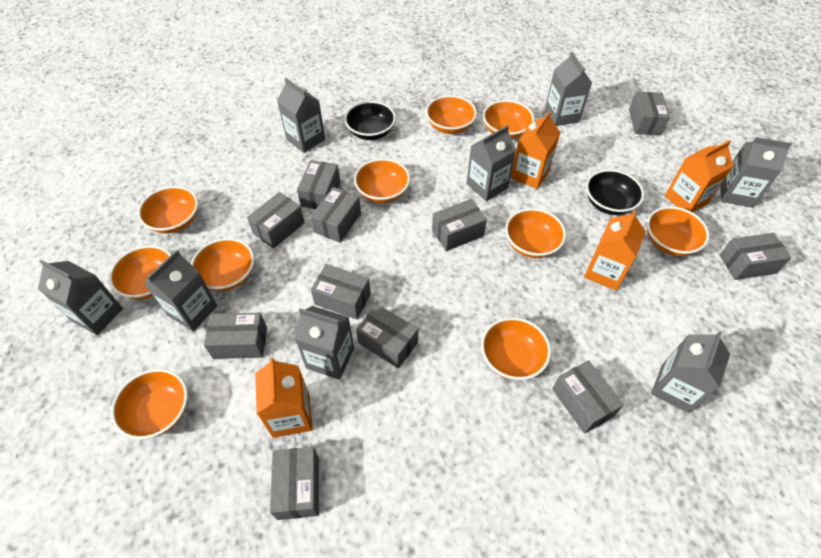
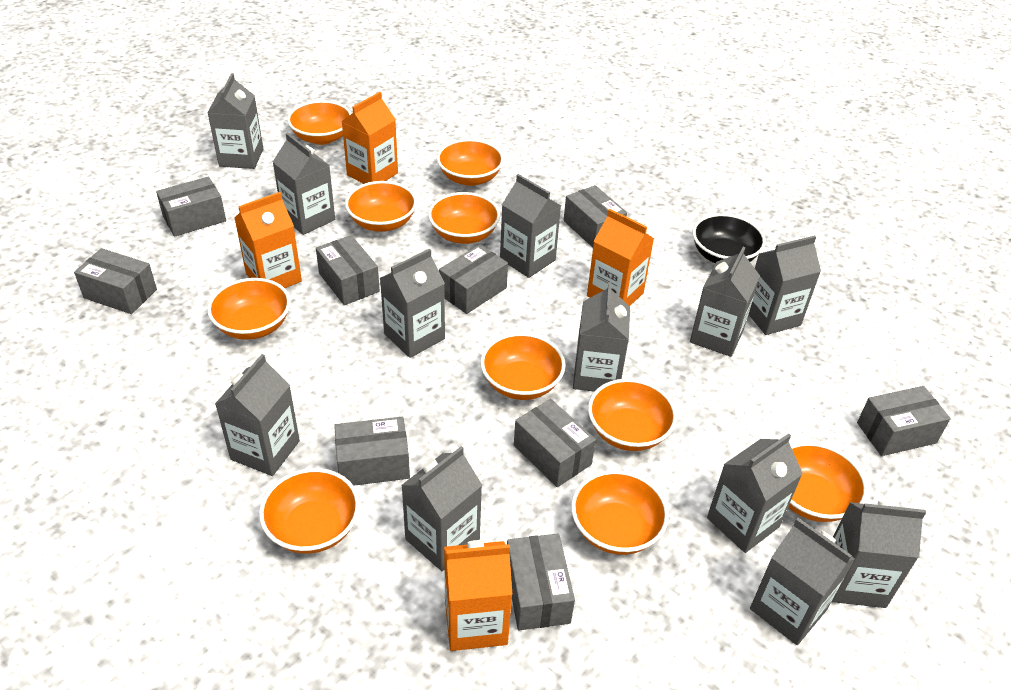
black bowl: [344,101,396,140] [586,169,644,215] = 2 -> [692,214,766,263] = 1
grey box: [204,313,267,359] [247,192,305,249] [270,447,319,520] [297,160,340,209] [311,187,361,243] [311,264,371,319] [356,304,418,368] [432,199,487,251] [552,360,624,434] [629,92,670,135] [720,233,791,280] = 11 -> [74,248,157,314] [156,177,226,237] [316,235,380,305] [334,417,410,486] [439,244,508,314] [507,533,575,630] [514,399,596,487] [564,185,627,247] [857,386,951,456] = 9
grey carton: [38,260,123,335] [144,250,217,331] [277,78,325,153] [295,306,354,380] [466,125,516,201] [545,52,592,126] [651,331,730,413] [720,137,792,208] = 8 -> [207,73,263,169] [215,354,300,476] [273,133,335,235] [380,248,445,358] [401,446,482,571] [500,174,561,278] [573,282,630,392] [690,247,760,357] [707,433,803,553] [748,235,821,335] [750,518,855,645] [832,501,926,608] = 12

